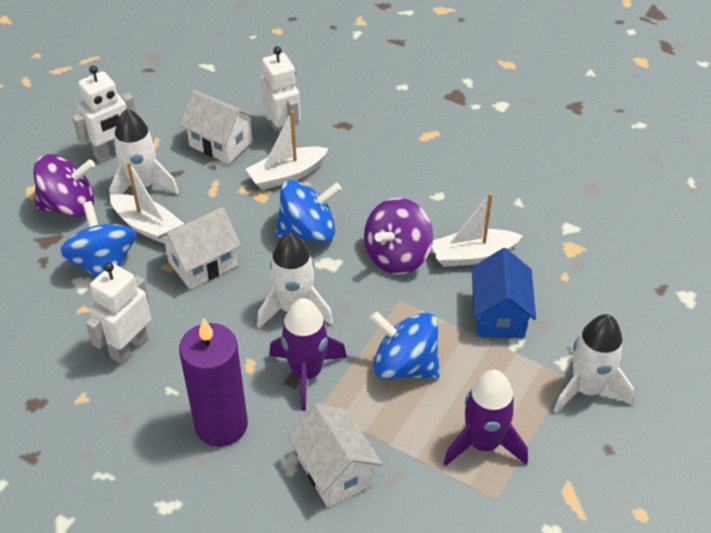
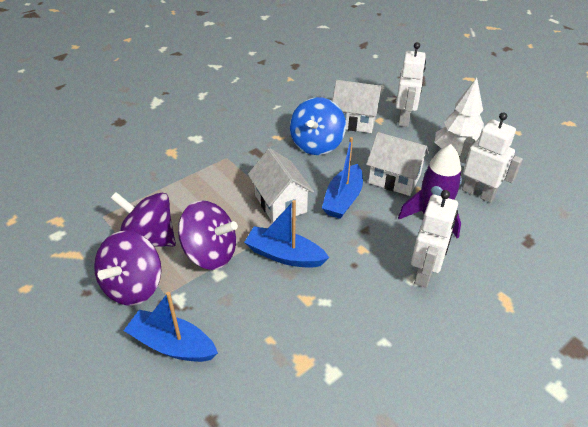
blue boat: none = 0 -> [124,292,218,362] [244,200,329,268] [322,137,363,219] = 3
blue house: [472,248,536,338] = 1 -> none = 0
blue spinning top: [60,201,136,278] [276,180,342,242] [370,311,440,379] = 3 -> [290,97,346,155] = 1
purple candle: [179,318,248,447] = 1 -> none = 0
purple rocket: [269,298,347,411] [444,370,528,466] = 2 -> [398,144,462,238] = 1
purple spinning top: [33,154,95,217] [364,198,433,274] = 2 -> [94,231,161,305] [111,192,176,247] [178,200,238,270] = 3
white boat: [110,161,184,244] [246,111,329,190] [432,193,522,267] = 3 -> none = 0
white rocket: [109,109,179,205] [257,233,333,328] [554,314,634,413] = 3 -> none = 0
white tree: none = 0 -> [435,78,484,157] = 1

